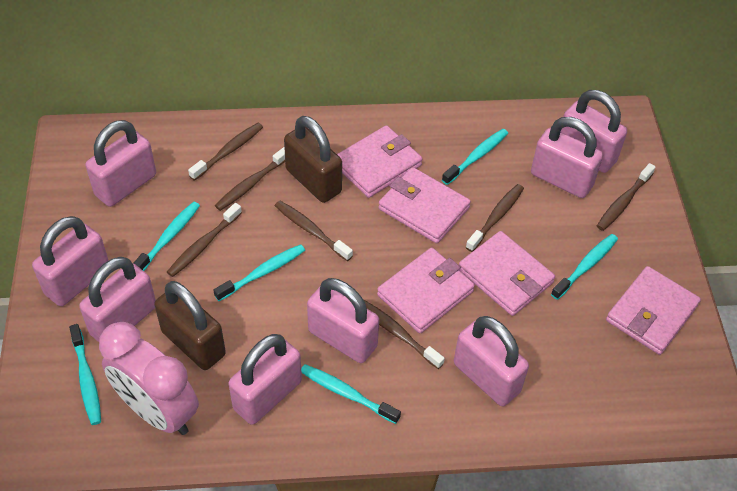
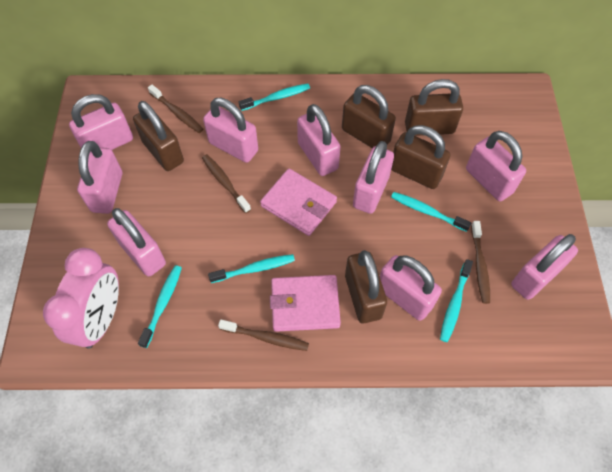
brown padlock: [154,281,226,370] [284,116,342,203] = 2 -> [133,101,184,171] [342,85,396,148] [345,250,387,323] [391,125,450,189] [405,79,463,136] = 5
brown toothbrush: [167,203,242,277] [188,123,263,181] [215,147,285,211] [275,201,353,261] [363,299,445,369] [466,184,524,252] [597,163,656,231] = 7 -> [148,84,203,133] [202,154,251,213] [218,319,309,351] [471,221,490,304] = 4
pink padlock: [32,216,109,306] [79,257,156,342] [86,120,156,207] [228,334,302,425] [307,278,379,363] [454,316,529,406] [531,117,603,198] [561,90,627,173] = 8 -> [69,94,133,150] [77,141,122,214] [107,208,166,277] [203,98,258,163] [297,104,341,176] [353,141,394,214] [380,255,442,321] [466,131,526,201] [511,234,578,300] = 9
pink wallet: [337,125,423,198] [377,248,475,334] [378,167,471,243] [459,231,555,316] [606,266,701,355] = 5 -> [260,168,337,236] [270,275,341,332] = 2
turquoise toothbrush: [69,324,101,425] [134,201,200,271] [213,244,305,301] [301,364,401,424] [442,129,508,185] [551,234,618,300] = 6 -> [138,265,182,348] [208,254,295,283] [239,83,310,111] [391,192,471,232] [440,259,473,342] = 5

